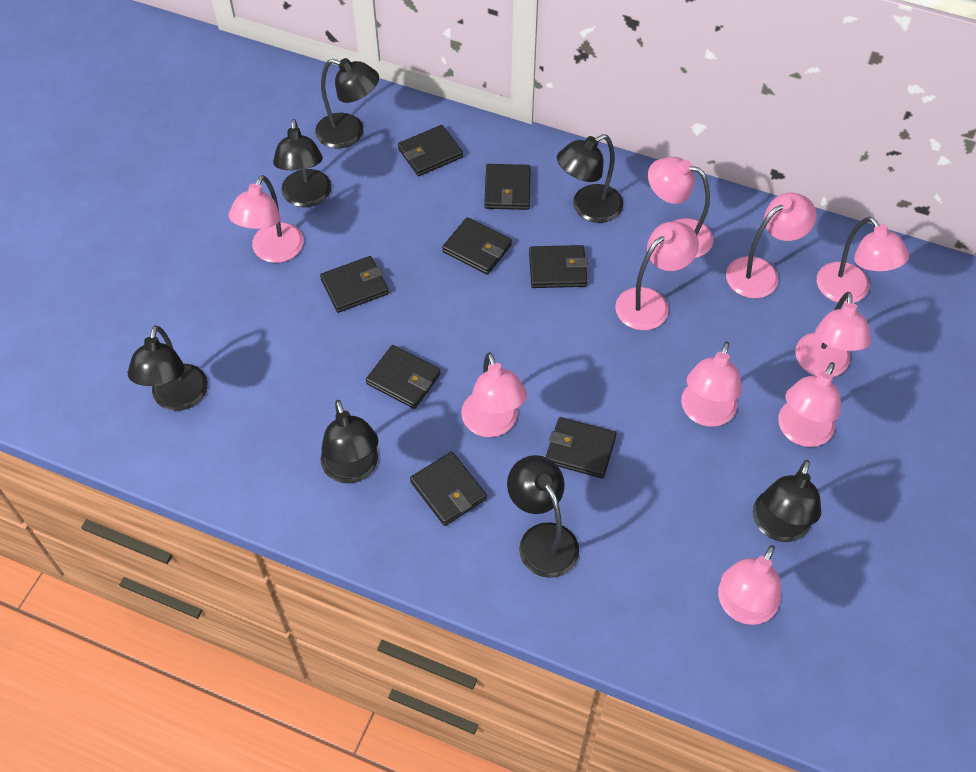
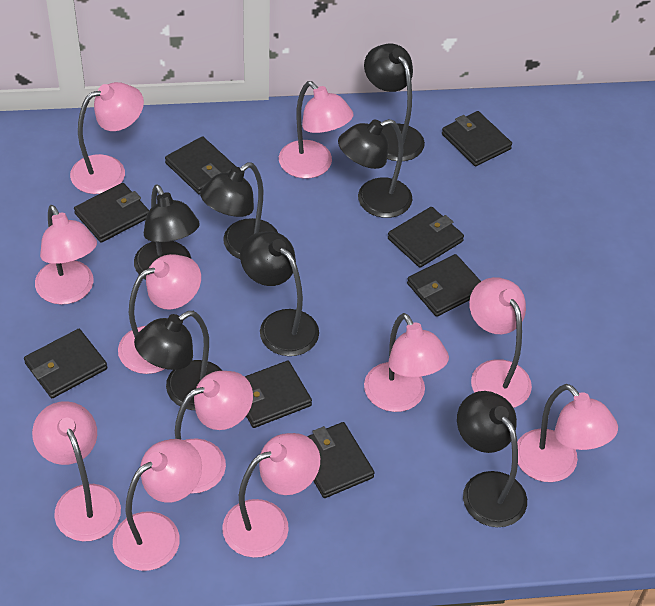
pink lamp: [228,175,304,263] [461,352,527,437] [615,222,699,330] [648,157,713,258] [681,342,742,427] [718,545,781,625] [726,192,816,298] [778,362,841,447] [795,292,871,377] [817,217,909,304] = 10 -> [32,401,121,541] [35,205,97,305] [70,82,144,194] [113,439,202,571] [118,254,201,374] [175,371,253,494] [222,433,320,558] [279,81,354,178] [364,313,449,412] [469,277,532,408] [517,384,618,482] = 11

